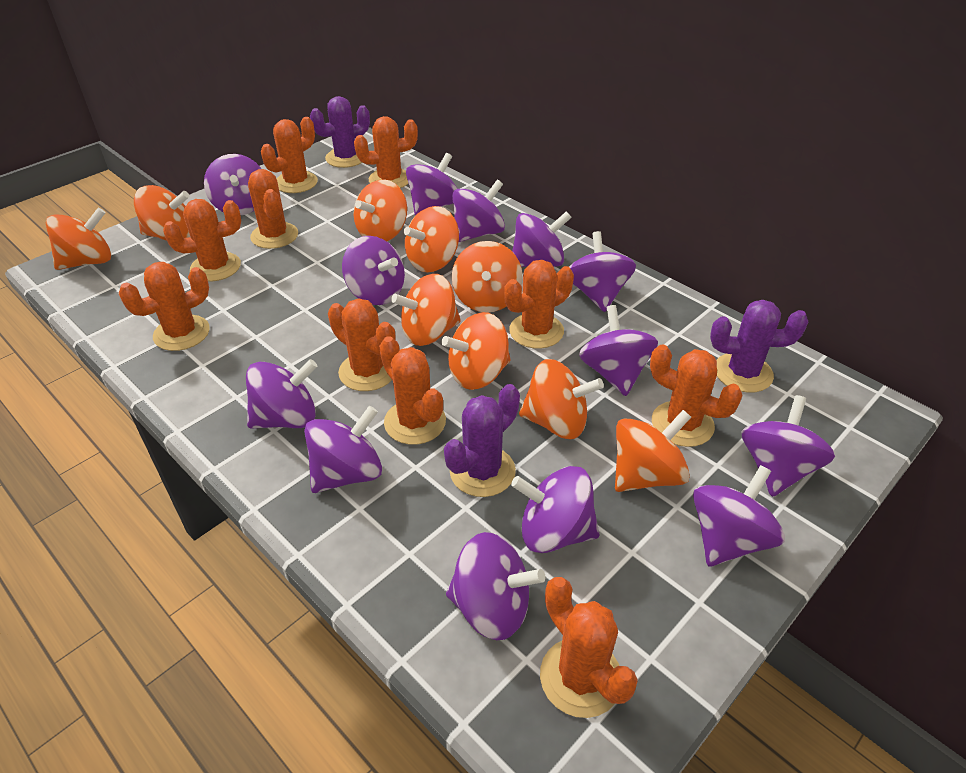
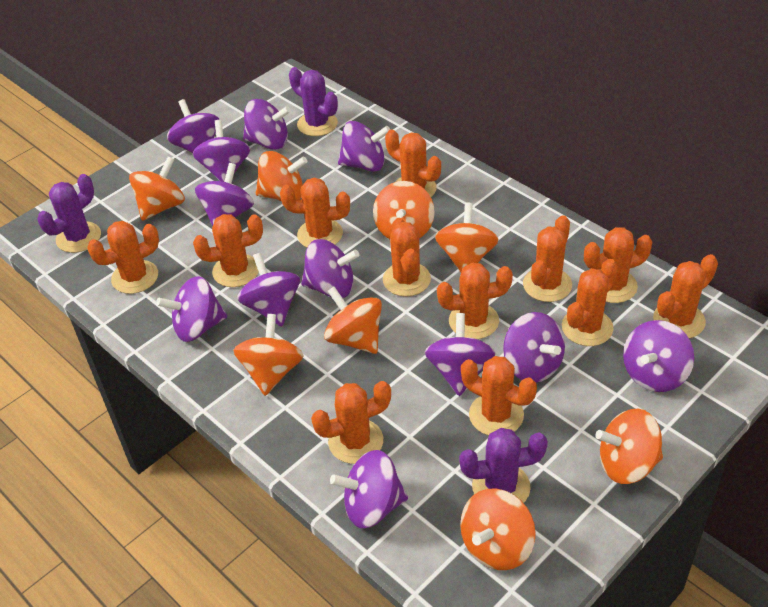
orange cactus: [119,262,210,351] [163,199,241,282] [248,169,298,249] [261,117,318,193] [328,298,396,391] [354,116,418,188] [379,336,446,445] [504,260,574,349] [540,577,638,718] [650,344,743,447] = 10 -> [87,221,159,294] [193,214,263,287] [280,178,350,247] [311,381,391,464] [383,218,431,297] [385,129,441,197] [437,263,513,339] [461,356,537,435] [523,215,572,302] [562,259,618,346] [584,227,652,303] [653,254,718,338] = 12
orange spinning top: [46,208,111,270] [134,185,190,241] [353,180,407,241] [391,274,461,346] [404,206,459,272] [441,312,511,390] [452,241,523,312] [519,359,604,439] [615,410,691,492] = 9 -> [129,157,185,221] [233,314,304,396] [256,151,307,201] [324,287,382,354] [373,181,435,239] [435,203,499,272] [460,489,536,570] [595,409,663,484] = 8
purple spinning top: [204,154,261,215] [246,359,318,429] [304,406,382,493] [342,236,405,305] [406,153,458,216] [446,532,546,640] [452,180,505,242] [511,466,599,553] [512,211,572,267] [569,231,636,312] [579,305,658,396] [693,465,785,567] [741,395,835,497] = 13 -> [156,276,227,342] [167,99,219,153] [193,120,250,182] [195,163,254,226] [237,253,300,326] [243,99,291,150] [301,239,359,298] [330,450,408,528] [338,121,390,172] [425,313,496,396] [503,312,565,383] [623,320,694,392] = 12

